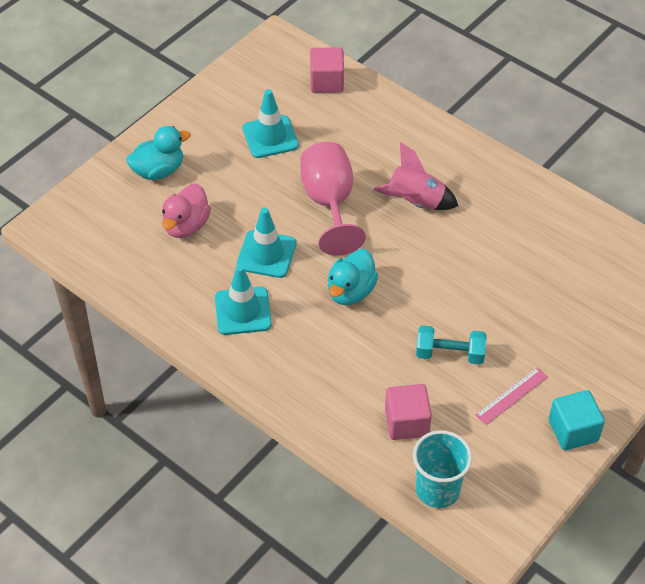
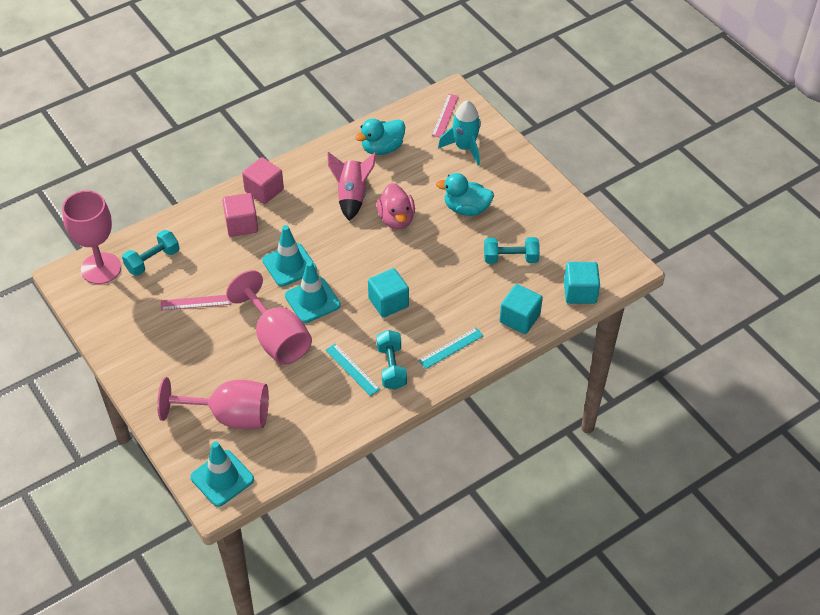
pink goblet: [300,142,366,256] = 1 -> [62,190,121,284] [157,377,269,429] [226,270,312,365] = 3
pink ruler: [475,367,548,425] = 1 -> [161,295,231,311] [432,94,459,137] = 2
turquoise cube: [549,390,605,450] = 1 -> [368,268,409,318] [499,284,543,334] [564,262,600,304] = 3
turquoise cup: [413,430,472,508] = 1 -> none = 0
turquoise dumbbell: [416,325,487,365] = 1 -> [122,230,180,276] [376,330,407,390] [484,237,540,264] = 3
turquoise rocket: none = 0 -> [438,100,481,165] = 1
turquoise ruler: none = 0 -> [326,343,380,396] [418,328,484,369] = 2

